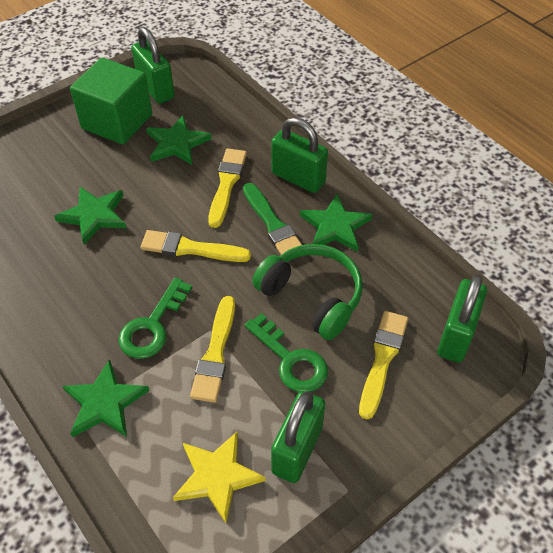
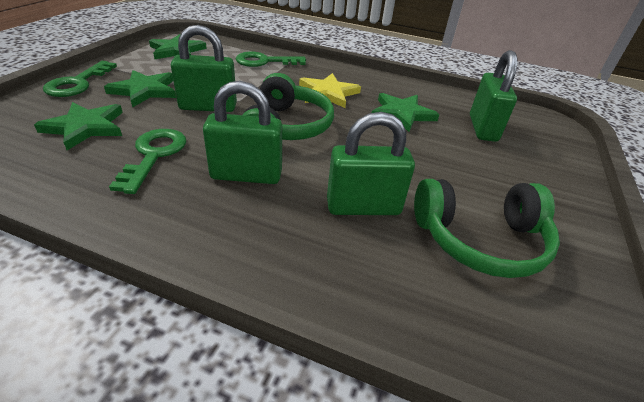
green brush: [243,183,302,255] = 1 -> none = 0
green cube: [70,58,152,145] = 1 -> none = 0
green headphones: [252,244,362,340] = 1 -> [243,73,334,140] [414,179,560,278] = 2
green key: [118,277,192,359] [245,313,328,392] = 2 -> [43,61,117,97] [109,129,186,194] [236,52,306,67] = 3
yellow brush: [141,230,251,262] [190,296,235,403] [208,149,247,228] [359,311,408,419] = 4 -> none = 0

